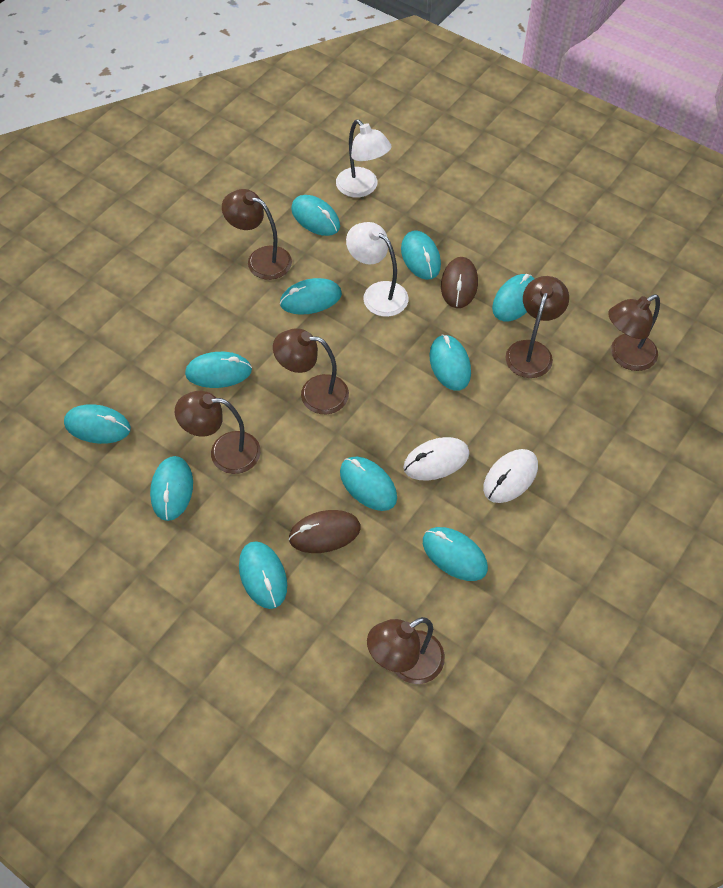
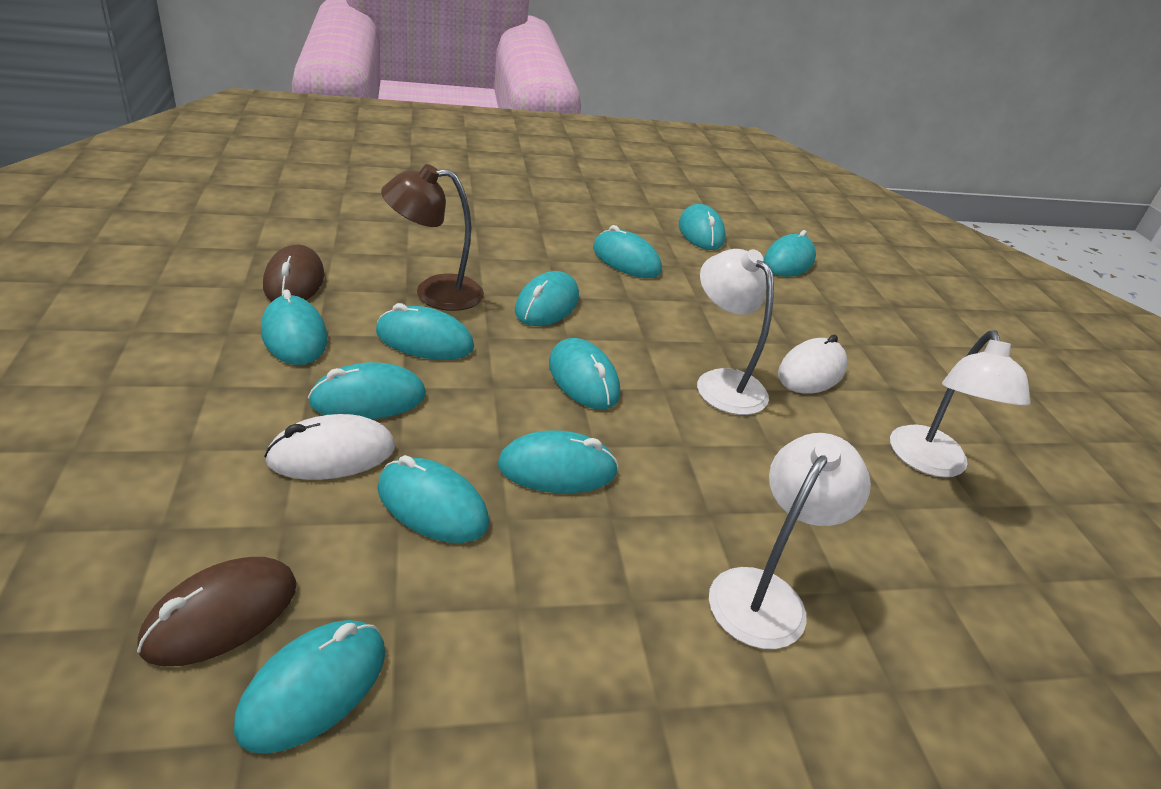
brown lamp: [175,391,261,474] [222,189,292,280] [273,328,349,414] [367,617,445,684] [506,276,569,378] [608,294,660,371] = 6 -> [381,164,484,311] = 1
white lamp: [336,119,392,198] [346,222,409,317] = 2 -> [697,249,774,415] [709,433,871,649] [890,330,1031,478] = 3

